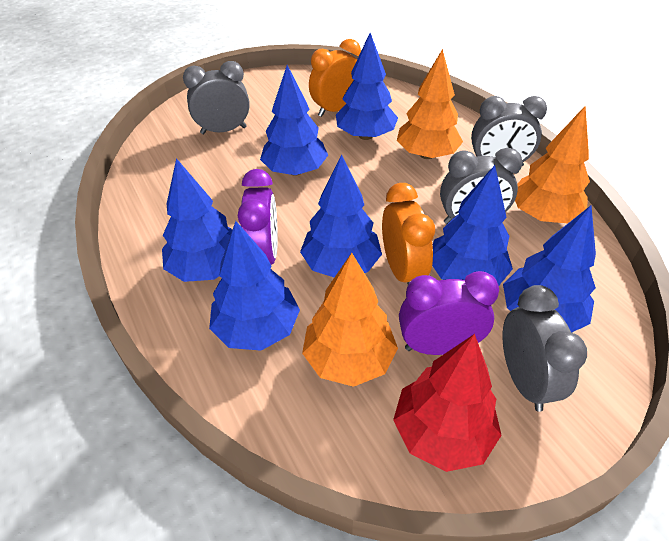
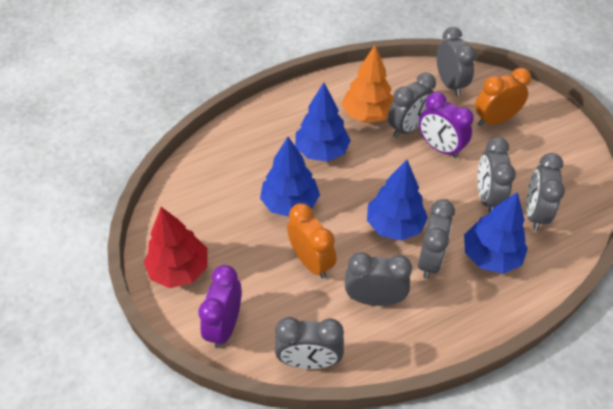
blue tree: [162,158,232,282] [209,221,300,351] [260,65,328,176] [300,154,382,277] [336,33,398,140] [432,165,513,286] [503,205,596,332] = 7 -> [260,137,320,217] [295,83,351,162] [367,160,428,241] [464,192,528,274] = 4
grey clock: [183,61,250,134] [440,148,523,224] [471,96,547,166] [503,285,587,412] = 4 -> [275,317,344,369] [345,252,412,306] [388,73,436,138] [418,199,455,279] [437,27,476,96] [478,137,516,212] [526,153,565,231] = 7
orange tree: [302,253,398,387] [397,49,463,159] [515,106,590,223] = 3 -> [342,45,394,123] = 1

